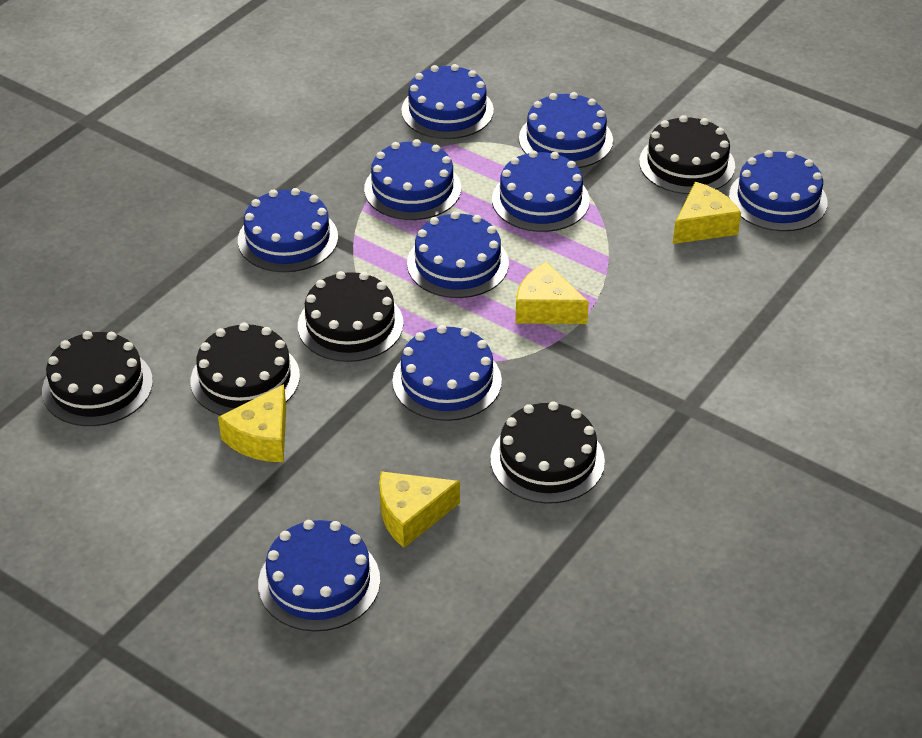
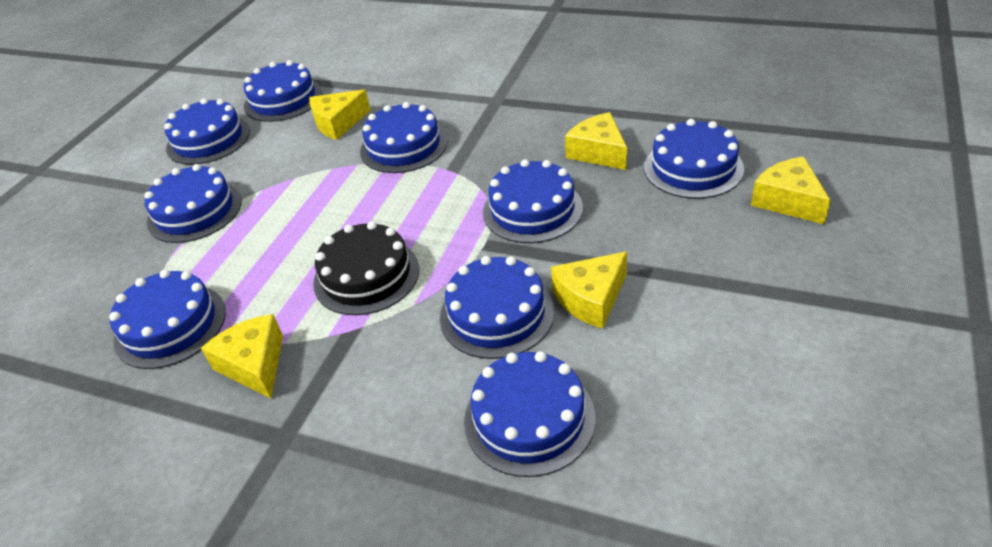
black cake: [42,331,153,426] [190,322,300,416] [298,271,403,362] [490,401,605,504] [639,115,735,194] = 5 -> [313,221,419,315] = 1
yellow cheese: [218,384,286,462] [379,471,460,548] [515,262,589,324] [673,182,741,244] = 4 -> [201,314,283,398] [309,90,371,140] [551,252,627,329] [565,112,627,170] [751,156,831,224] = 5

